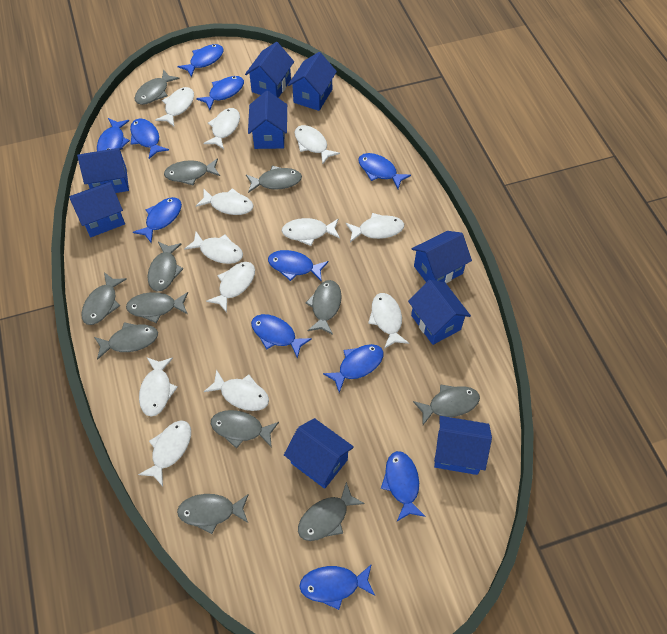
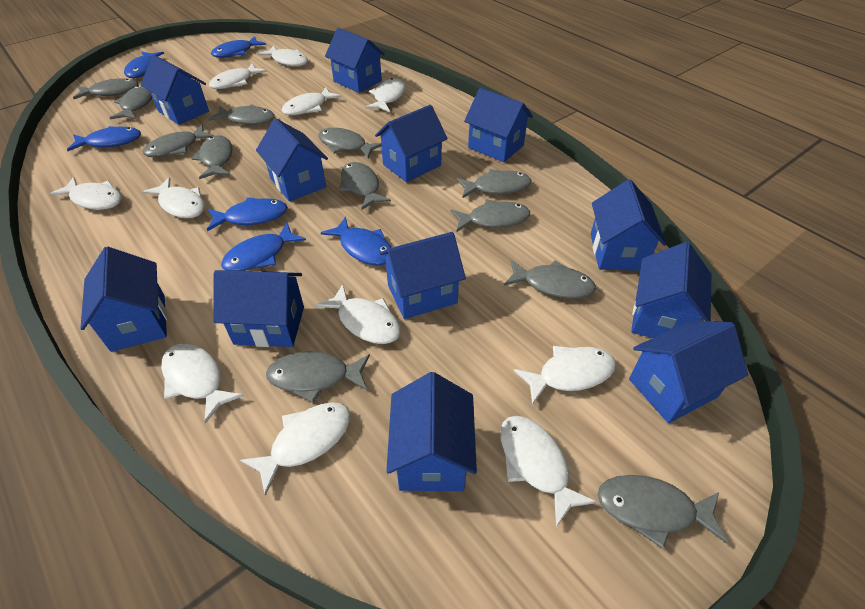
blue fish: [97,118,130,151] [130,118,169,159] [133,197,182,243] [178,44,224,77] [196,76,244,110] [251,314,312,359] [268,250,328,282] [299,564,375,610] [323,344,384,393] [358,153,411,189] [381,451,426,521] = 11 -> [67,126,141,151] [124,52,164,78] [207,197,287,231] [211,36,266,58] [221,223,306,271] [321,217,392,265] = 6
blue house: [69,182,125,237] [77,147,129,193] [245,42,294,98] [248,91,287,149] [284,418,354,489] [288,52,337,111] [408,280,471,345] [412,231,472,283] [434,416,492,475] = 9 -> [80,246,167,352] [141,55,209,125] [213,270,304,347] [256,118,328,201] [325,28,385,93] [375,105,448,182] [379,232,466,319] [386,372,477,491] [464,88,533,162] [591,179,666,271] [629,321,748,423] [631,242,711,338] = 12
white fish: [138,421,191,486] [139,357,178,417] [155,87,194,126] [184,232,243,264] [196,188,253,215] [203,108,240,149] [204,369,269,411] [206,262,255,313] [281,218,340,246] [294,125,340,165] [346,213,404,242] [368,293,409,349] = 12 -> [49,177,122,210] [142,178,205,218] [161,344,244,424] [209,63,267,89] [240,402,351,496] [258,46,308,66] [282,87,341,115] [316,284,401,344] [365,78,405,112] [500,416,597,527] [514,346,616,405] = 11

